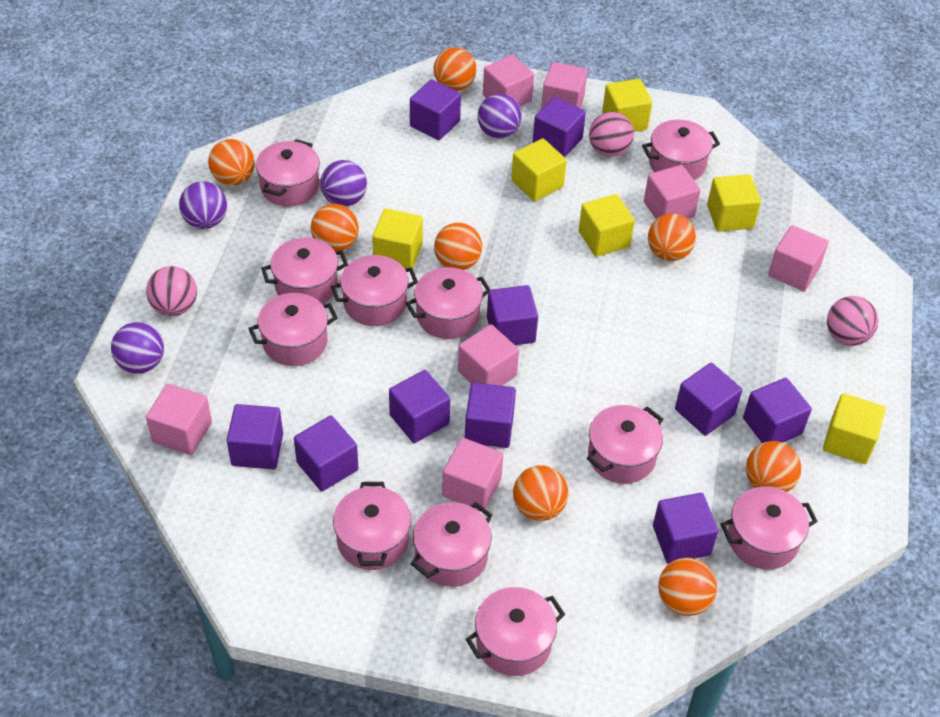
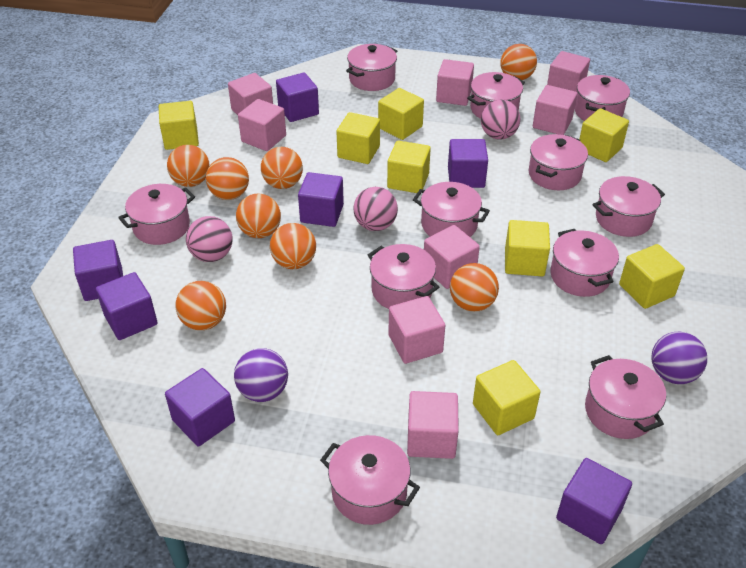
pink cube: [146,384,212,455] [442,438,503,511] [458,324,519,386] [483,55,534,107] [541,62,588,109] [644,165,701,219] [768,225,828,291] = 7 -> [228,73,273,115] [238,99,286,151] [388,296,445,364] [407,391,459,459] [424,225,480,289] [436,59,474,106] [533,85,577,135] [547,51,590,92] = 8
purple ball: [111,322,164,374] [179,181,227,229] [320,160,367,207] [478,94,522,139] = 4 -> [234,348,288,402] [651,332,707,384] = 2
purple cube: [227,404,283,469] [294,416,358,491] [389,370,450,443] [410,79,461,140] [465,383,516,448] [487,285,538,345] [533,97,586,157] [653,493,718,564] [675,363,742,436] [743,378,812,443] = 10 -> [73,240,123,301] [96,272,158,340] [165,368,235,446] [276,73,319,122] [298,172,344,227] [448,139,488,188] [556,458,632,544] = 7
yellow cube: [372,208,423,268] [511,138,567,201] [579,194,635,257] [602,79,652,132] [707,174,761,232] [823,393,886,464] = 6 -> [159,101,199,150] [336,112,380,164] [378,88,424,140] [387,141,431,193] [473,360,540,435] [505,220,550,276] [580,108,629,162] [619,244,685,309] = 8

